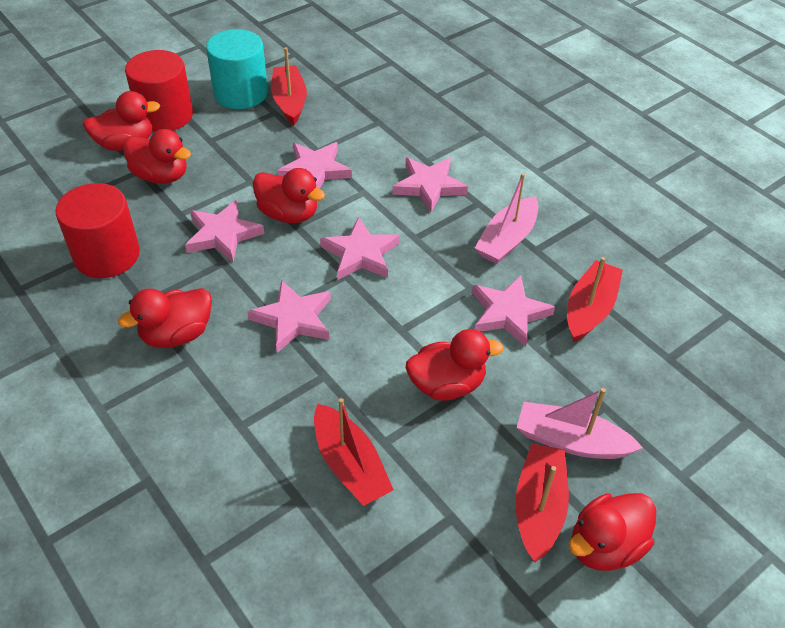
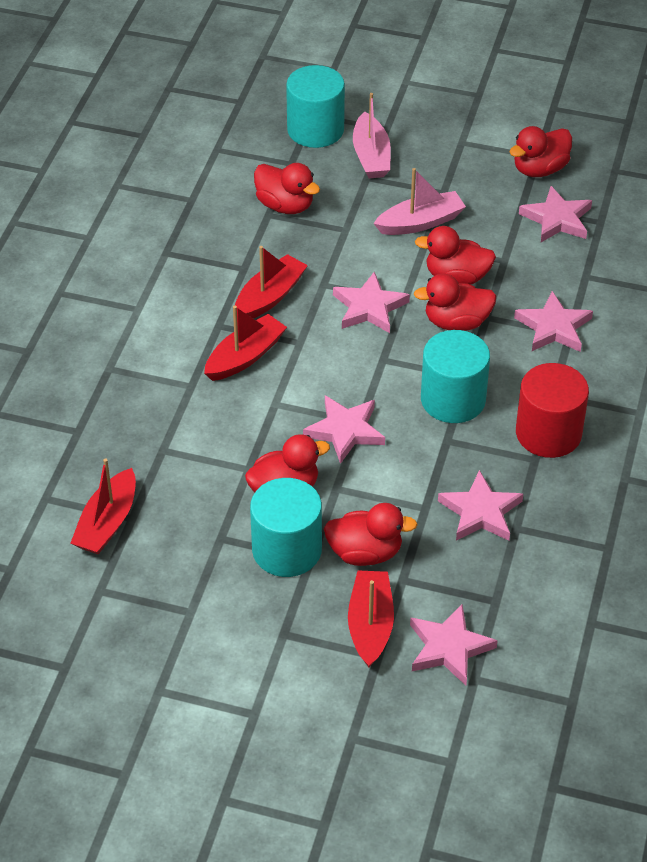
red cylinder: [56,183,140,278] [125,50,193,132] = 2 -> [516,363,589,458] = 1
turquoise cylinder: [206,29,268,109] = 1 -> [250,478,322,577] [286,65,345,148] [421,330,490,423] = 3

